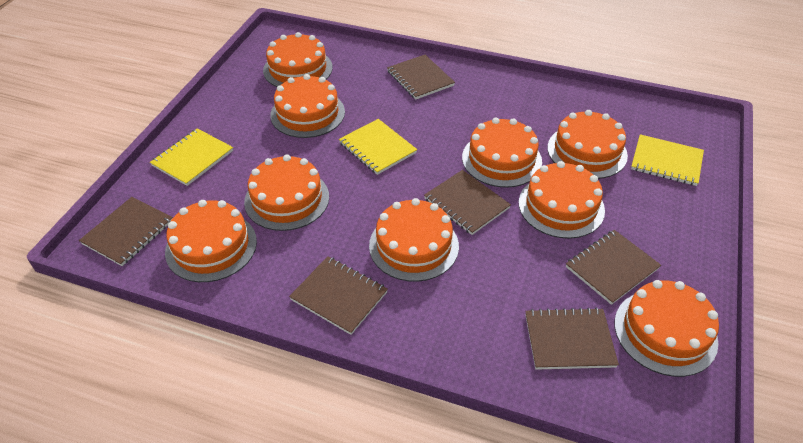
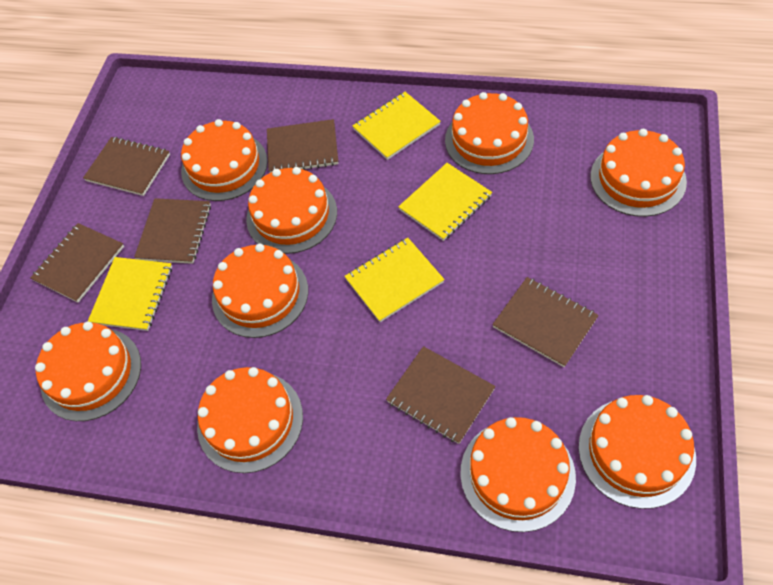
yellow notebook: [150,128,233,186] [339,119,417,175] [631,134,704,186] = 3 -> [88,257,172,331] [345,238,445,322] [352,92,441,160] [398,163,492,241] = 4

